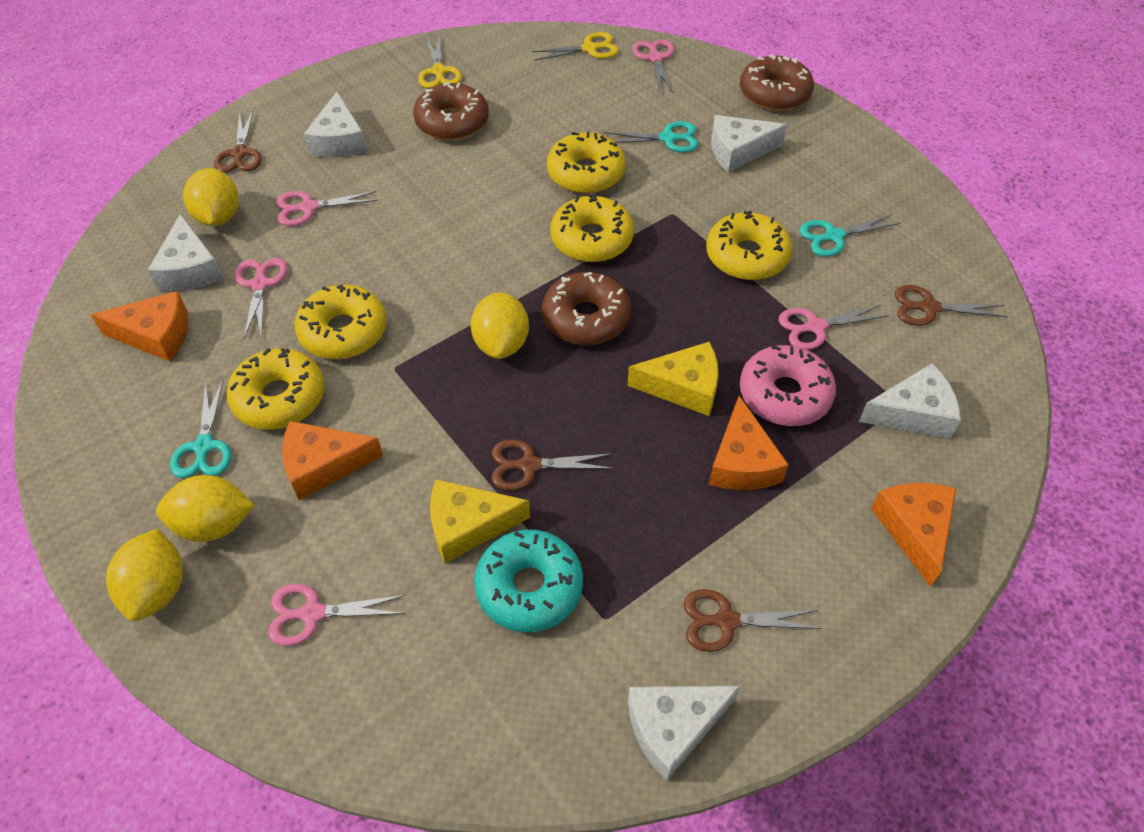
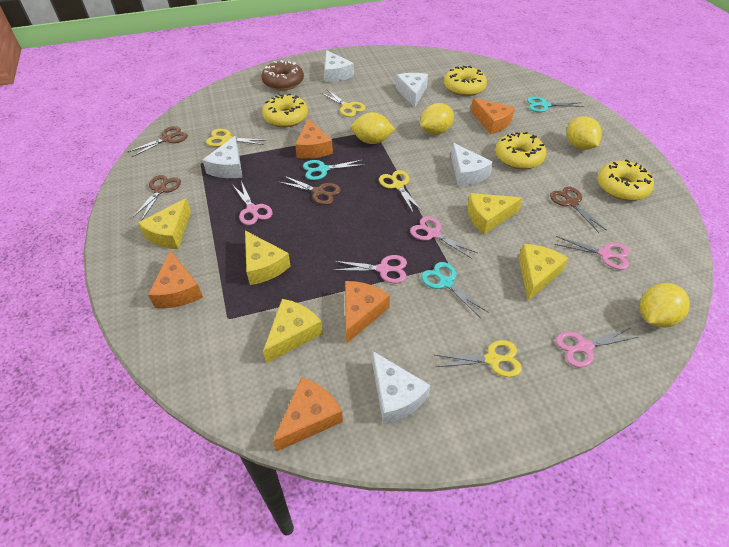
brown donut: [413,82,489,140] [542,272,631,345] [740,54,814,111] = 3 -> [261,60,304,91] = 1
orange cheese: [91,291,188,362] [283,421,383,500] [709,396,789,490] [871,483,957,587] = 4 -> [148,250,203,308] [273,377,343,452] [295,119,333,159] [345,281,390,344] [471,98,515,134] = 5
pink donut: [740,345,836,426] = 1 -> none = 0
turquoise donut: [474,530,583,632] = 1 -> none = 0
yellow cheese: [430,479,530,564] [627,342,719,416] = 2 -> [138,198,191,249] [245,231,290,285] [263,299,323,363] [467,193,523,234] [519,244,569,301] = 5
yellow donut: [227,348,324,429] [295,285,386,359] [547,132,626,194] [550,194,634,262] [706,210,792,280] = 5 -> [262,94,308,127] [444,65,487,96] [495,132,546,169] [598,159,654,201] = 4
yellow scissors: [418,36,462,88] [531,32,619,61] = 2 -> [206,129,267,147] [321,90,366,117] [379,170,423,214] [435,340,522,377] = 4

